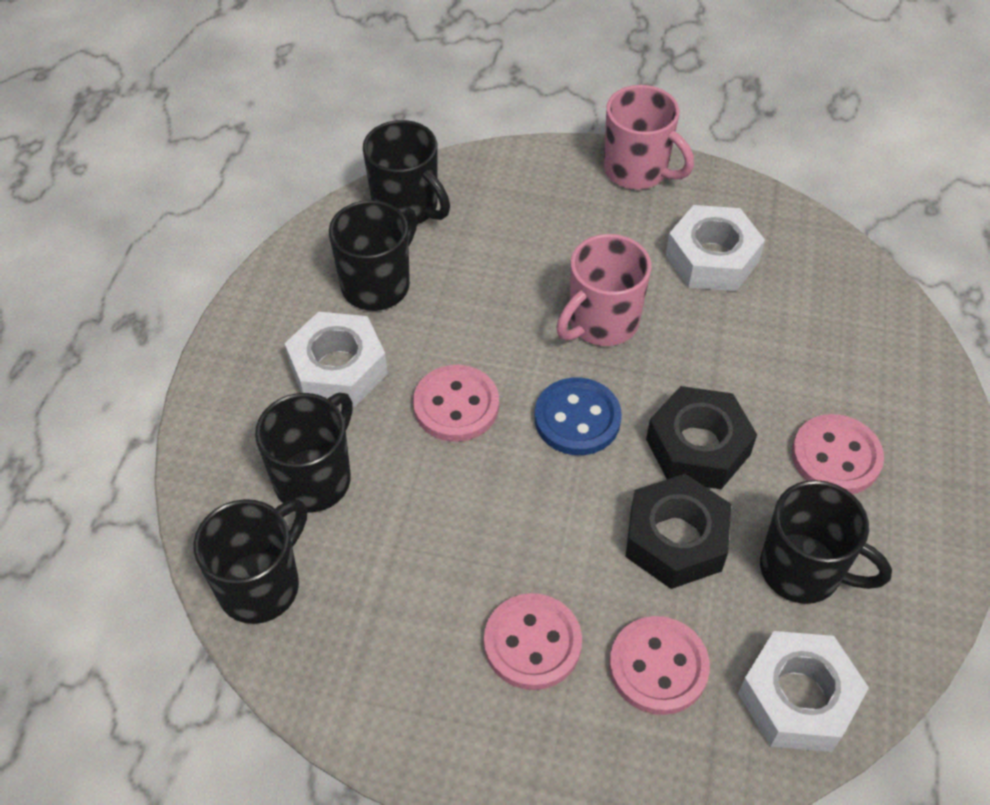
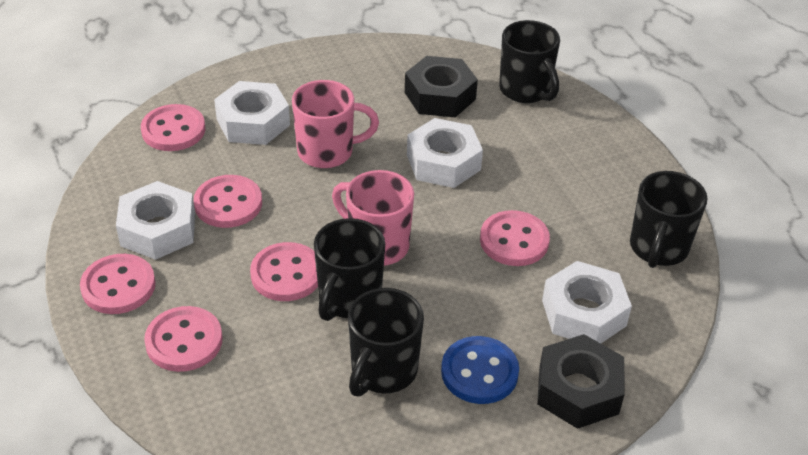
black mug: [194,499,307,624] [255,393,353,513] [329,200,417,311] [363,120,450,224] [760,480,892,604] = 5 -> [314,218,385,321] [348,288,424,397] [499,20,560,103] [630,171,707,268] = 4
pink button: [413,365,499,442] [484,593,582,690] [609,616,710,715] [792,414,884,494] = 4 -> [80,254,156,314] [141,104,205,151] [144,306,223,372] [194,175,262,228] [250,242,318,301] [480,210,550,266] = 6
white nut: [285,312,388,407] [666,205,765,291] [738,631,869,752] = 3 -> [116,181,195,260] [214,81,290,145] [407,118,483,188] [542,261,632,343] = 4

